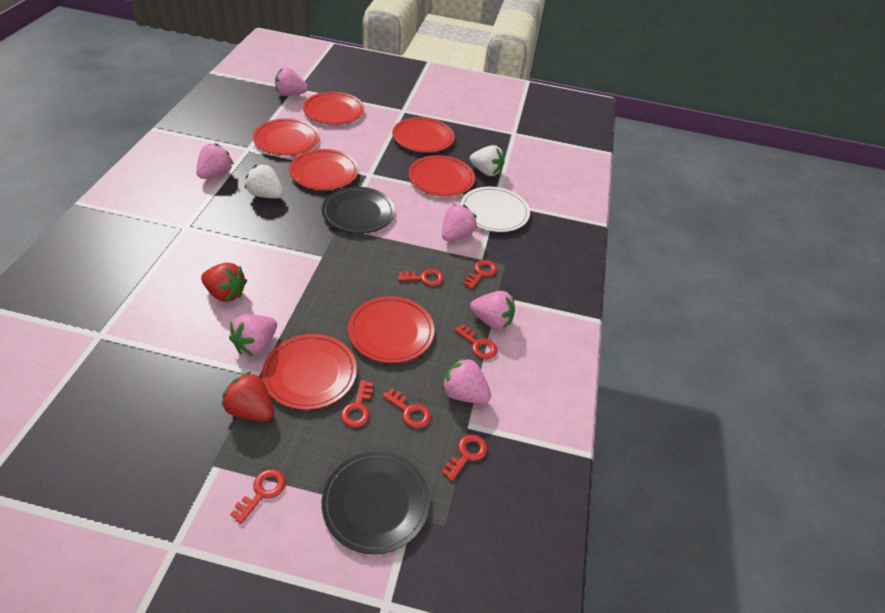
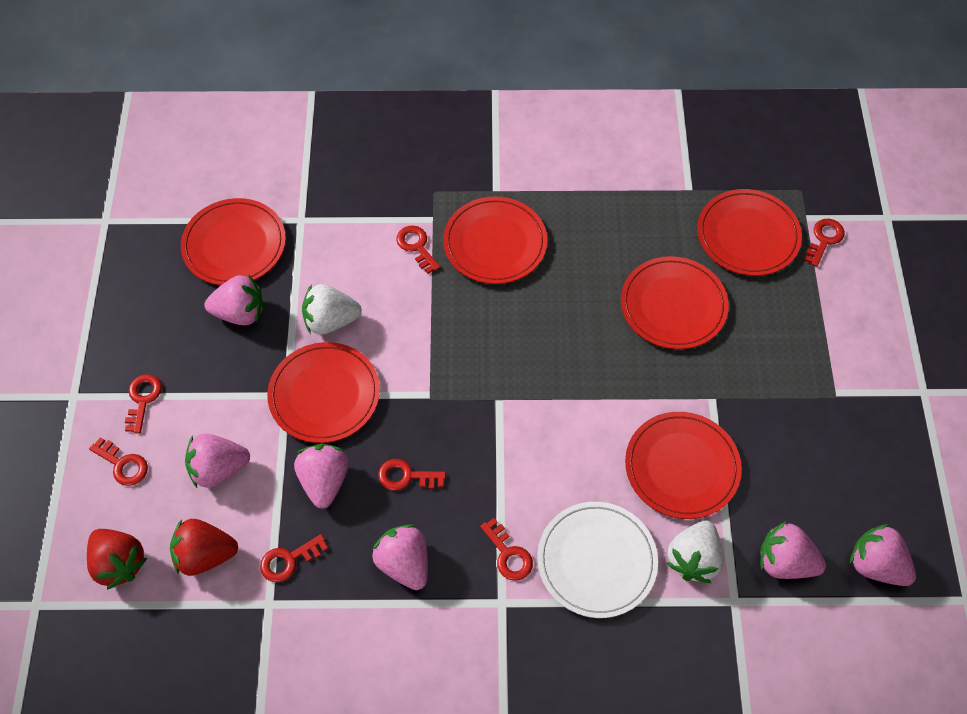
black plate: [322,187,395,234] [322,451,430,554] = 2 -> none = 0
red plate: [253,118,319,156] [262,334,357,410] [289,149,359,190] [303,92,364,125] [348,296,435,363] [392,117,454,153] [408,155,475,196] = 7 -> [181,198,286,285] [267,342,380,443] [443,196,547,284] [621,256,729,349] [625,412,742,519] [697,189,802,276] = 6

